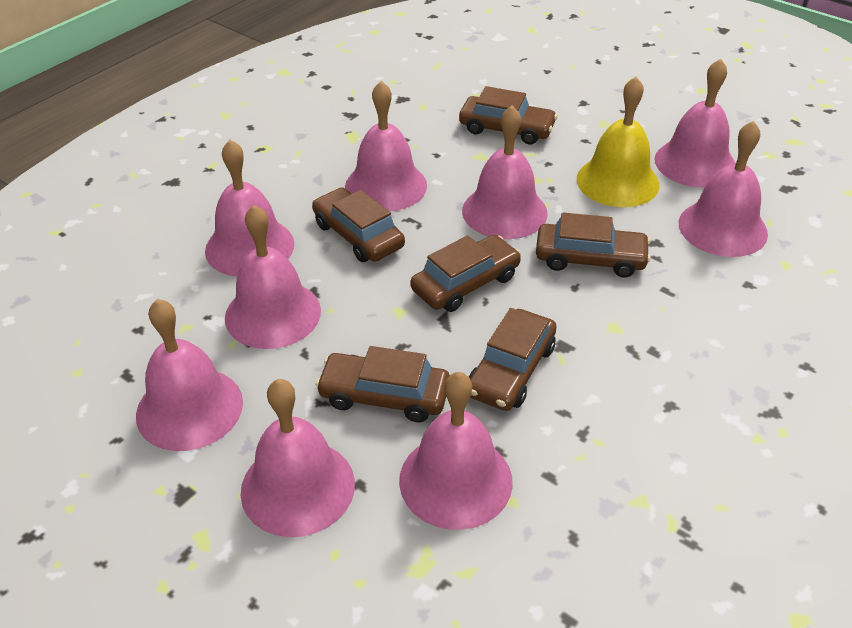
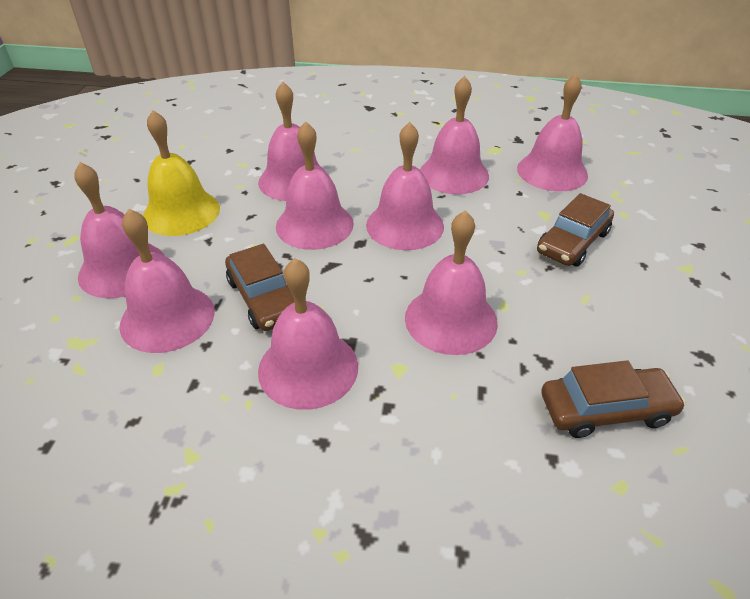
brown car: [312,188,405,262] [315,346,450,422] [410,235,521,312] [459,86,557,145] [469,308,557,411] [536,213,651,278] = 6 -> [225,244,294,331] [537,193,614,267] [541,360,686,438] = 3

